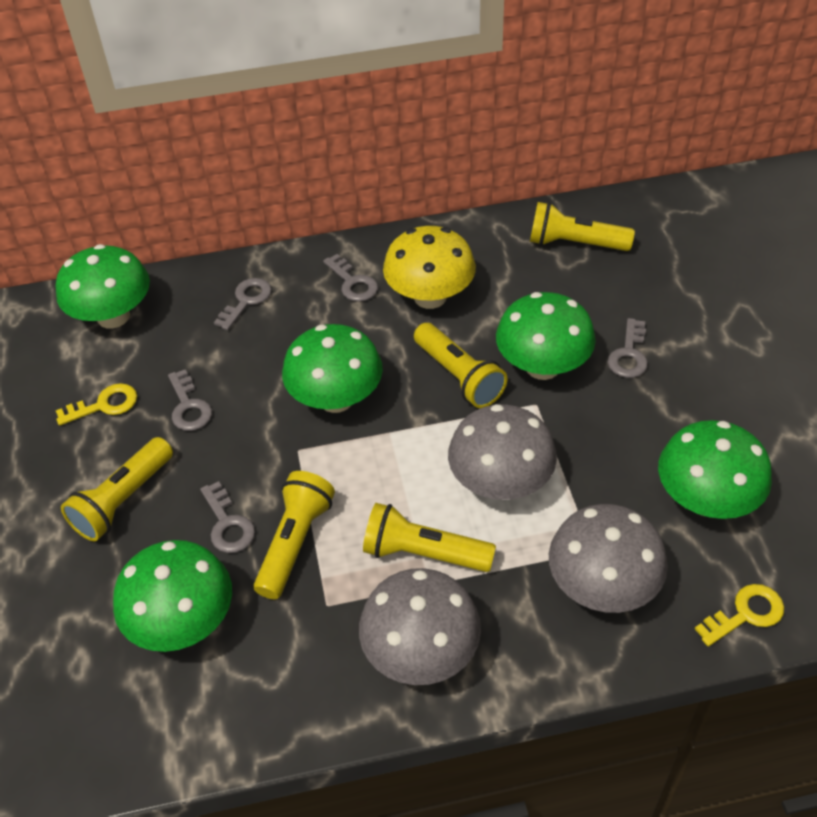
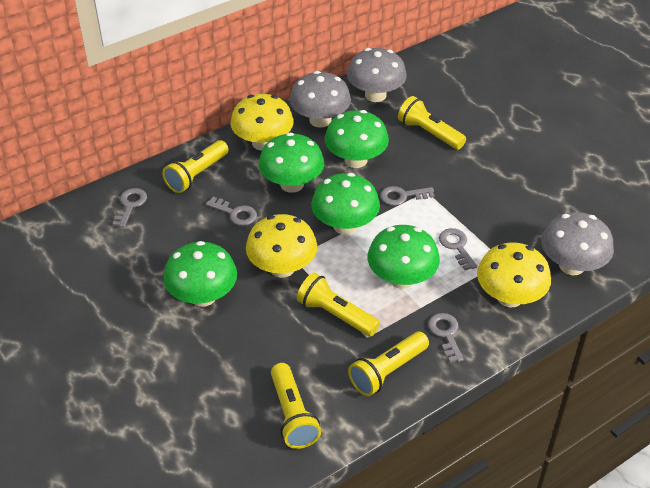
yellow key: [56,383,137,426] [695,584,784,647] = 2 -> none = 0
yellow mushroom: [383,226,476,309] = 1 -> [231,94,294,151] [246,214,317,278] [477,242,551,308] = 3

